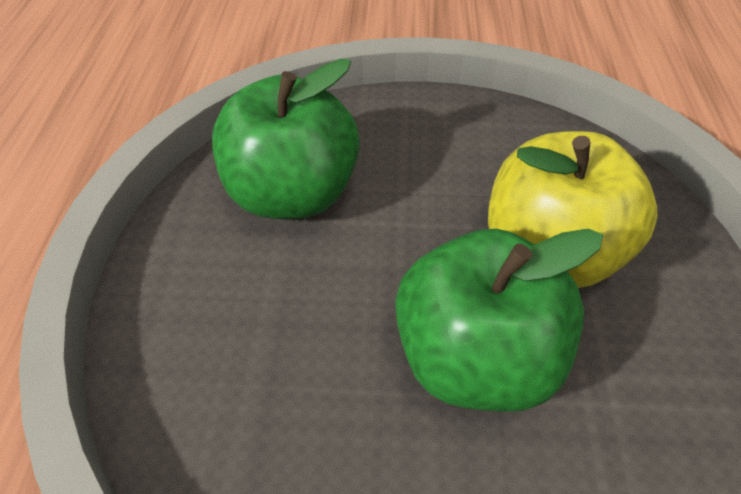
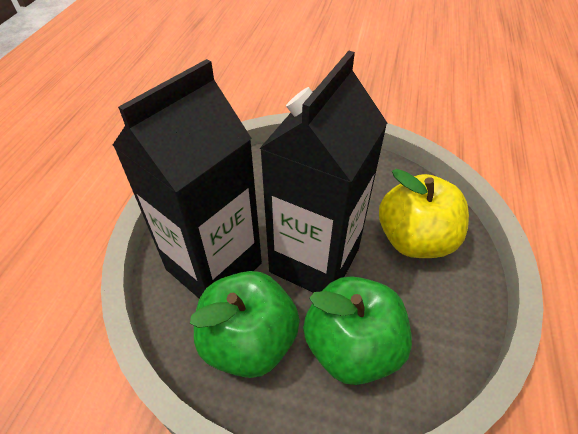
black carton: none = 0 -> [113,59,262,299] [260,51,387,293] = 2

